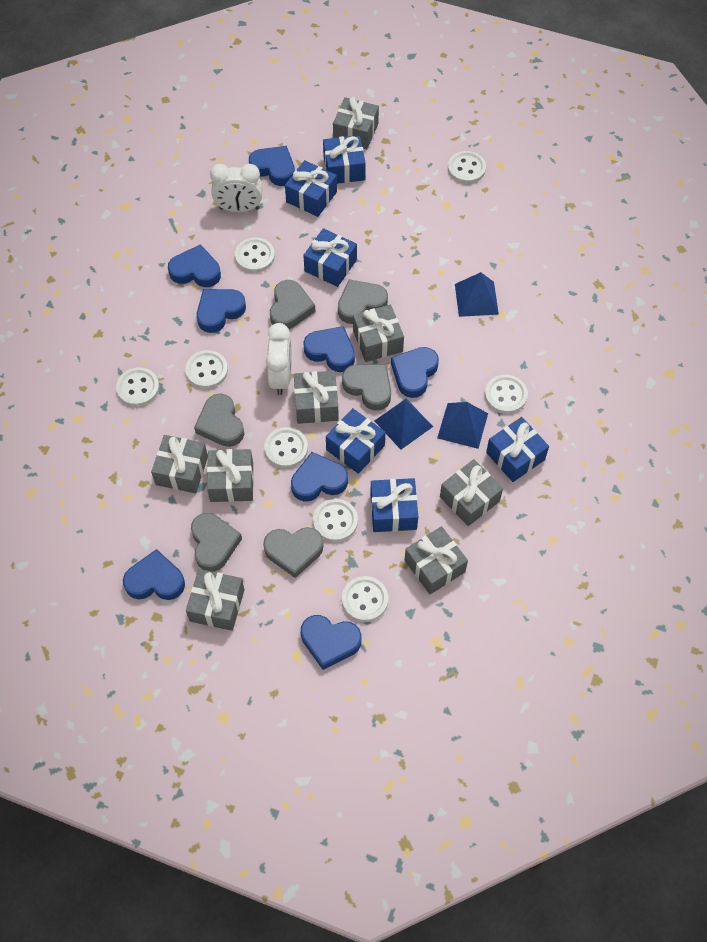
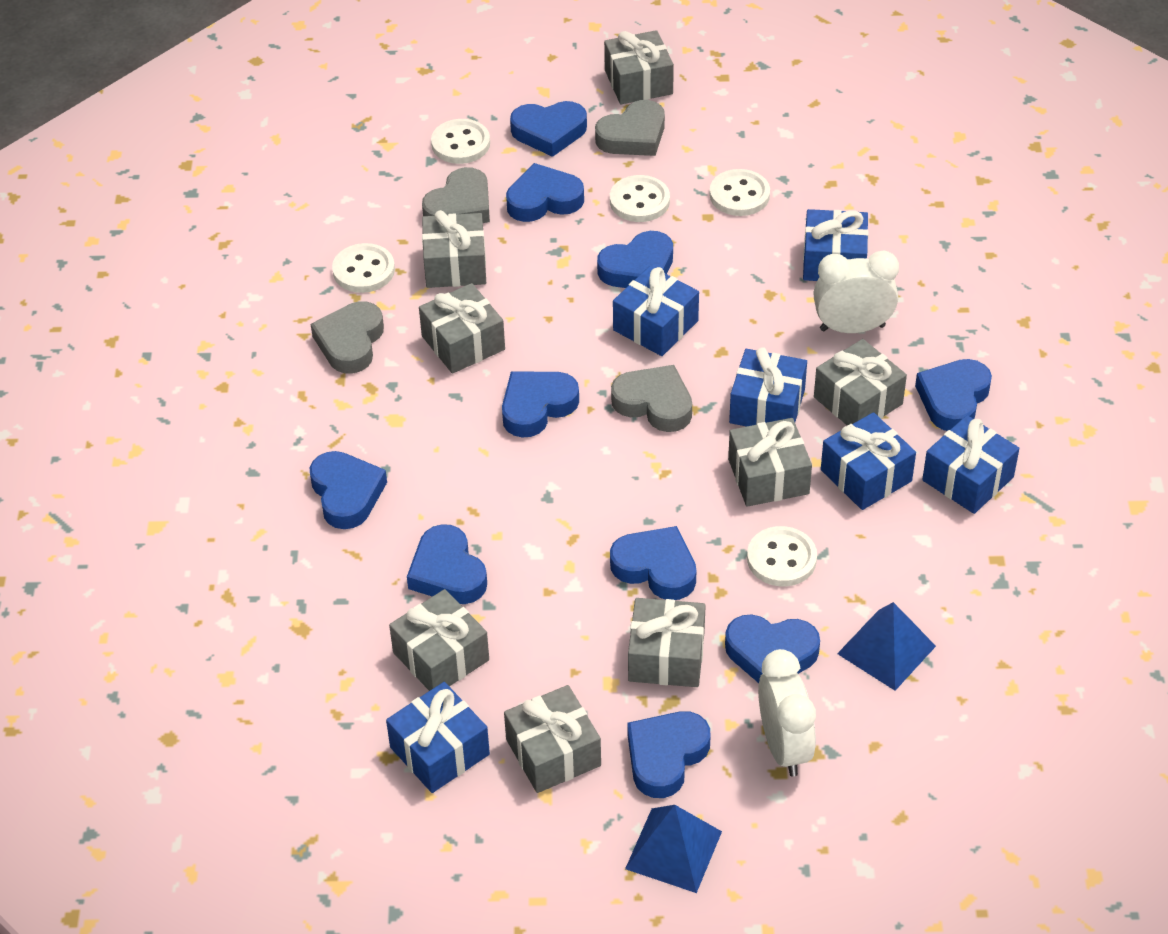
blue heart: [123,549,185,600] [168,245,221,287] [197,289,246,333] [249,146,295,186] [291,452,348,502] [301,615,362,670] [303,326,355,372] [391,347,439,398] = 8 -> [310,451,387,529] [407,524,487,604] [502,371,579,438] [506,163,584,222] [510,101,587,157] [597,231,673,288] [610,526,696,600] [627,711,711,798] [725,615,820,683] [915,359,992,431] = 10
blue pyramid: [375,398,433,449] [437,402,488,449] [455,272,499,317] = 3 -> [625,805,722,893] [837,602,936,691] = 2
grey heart: [191,513,242,572] [194,394,244,447] [263,527,323,578] [270,280,315,329] [338,279,388,324] [342,364,391,411] = 6 -> [311,302,384,374] [422,167,490,223] [595,100,665,156] [611,365,692,432] = 4
white button: [116,368,159,407] [185,350,228,389] [235,237,275,273] [264,427,308,468] [313,499,358,542] [342,576,388,622] [448,151,486,184] [485,375,528,414] = 8 -> [332,243,395,293] [431,119,490,164] [610,175,670,222] [710,169,770,216] [747,526,817,586] = 5

